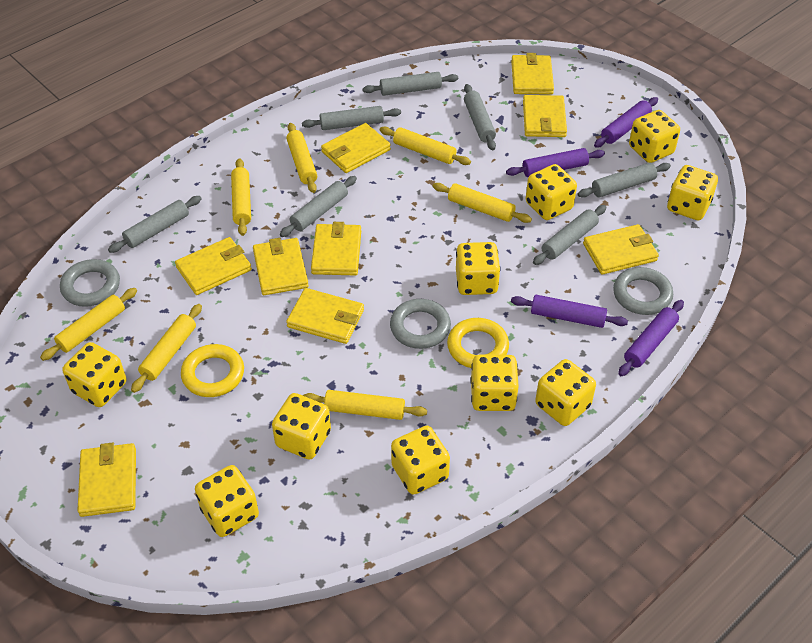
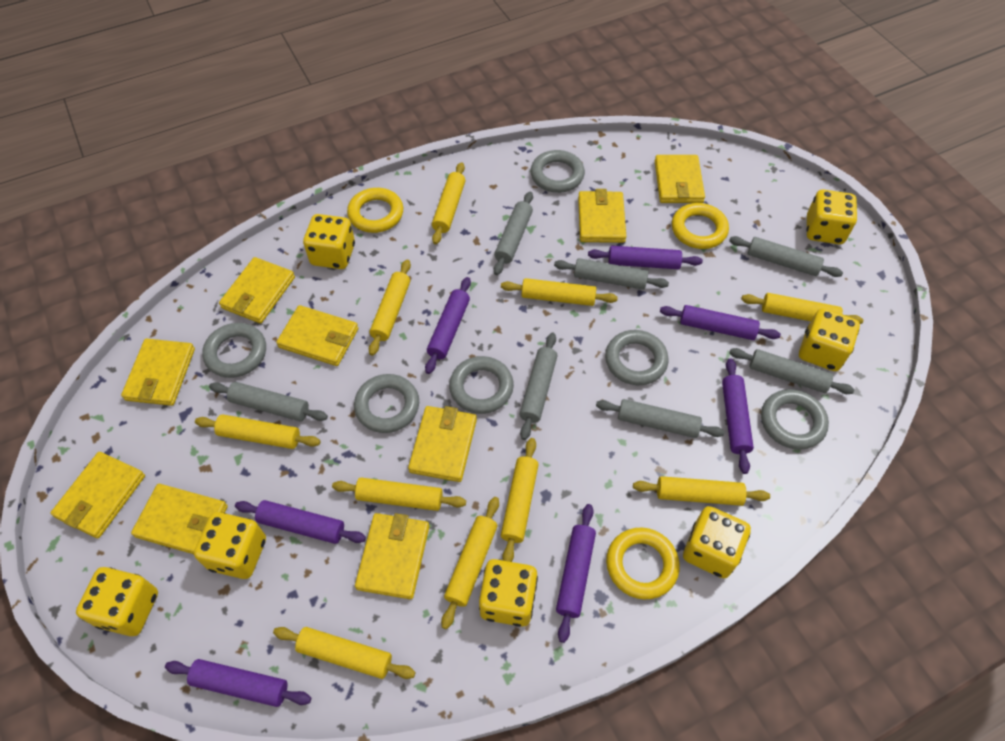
grey ring: [60,259,120,307] [390,299,451,349] [613,267,673,315] = 3 -> [202,323,266,378] [354,374,419,433] [449,356,514,414] [531,150,585,193] [605,330,669,385] [761,389,829,450] = 6
purple rolling pin: [506,148,605,177] [511,295,628,328] [594,97,658,148] [618,300,684,376] = 4 -> [165,659,311,707] [235,500,366,544] [425,277,471,374] [556,504,596,643] [588,246,703,269] [660,305,781,340] [722,358,754,474] = 7
yellow dice: [62,342,126,407] [195,465,259,537] [272,393,331,460] [391,426,450,495] [456,242,500,295] [470,355,519,411] [526,164,577,220] [535,359,596,426] [629,110,680,163] [667,165,718,221] = 10 -> [76,567,158,636] [194,512,266,579] [303,214,355,269] [479,559,538,627] [683,506,751,578] [799,308,860,371] [806,190,857,244] = 7
yellow ring: [181,344,244,397] [447,318,509,368] = 2 -> [347,188,403,233] [606,527,680,600] [672,203,729,249] = 3
yellow rolling pin: [40,288,137,361] [131,304,202,393] [231,158,251,236] [286,123,317,193] [303,390,427,420] [379,127,471,165] [433,183,532,223] = 7 -> [195,414,321,449] [273,627,416,679] [332,478,466,511] [369,260,411,356] [432,162,465,244] [441,497,499,629] [501,278,618,306] [501,438,539,562] [633,476,770,506] [741,293,863,324] = 10

